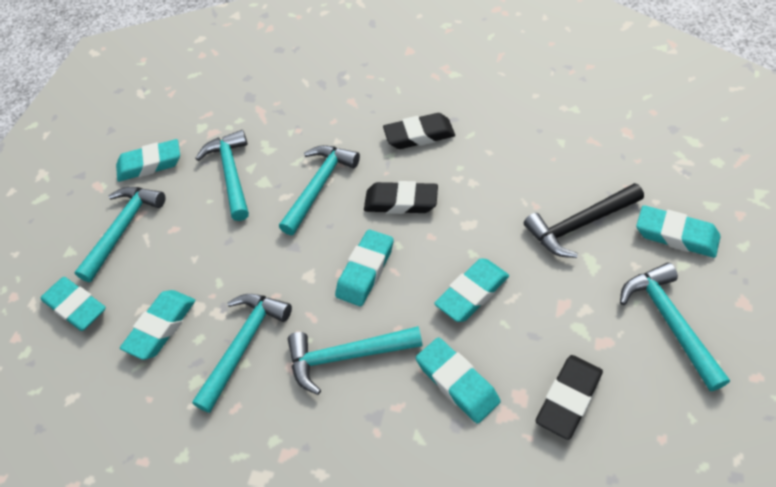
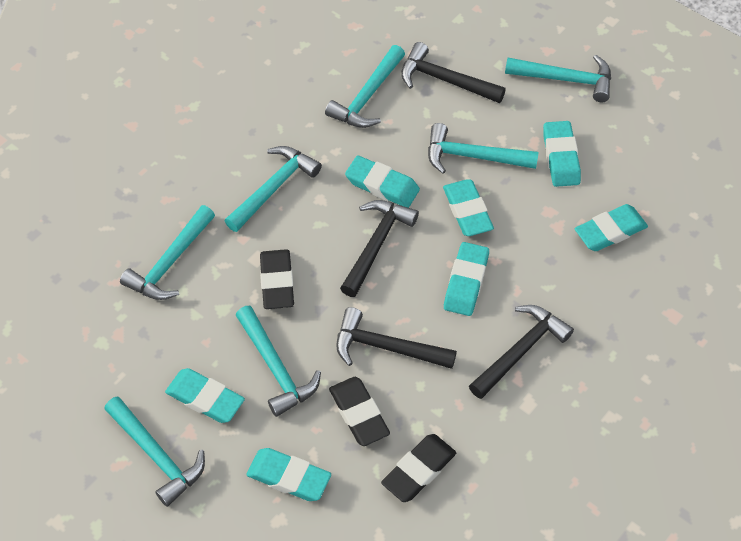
black hammer: [524,183,644,258] = 1 -> [336,307,457,369] [340,200,419,297] [401,42,506,103] [469,305,574,399] = 4
turquoise hammer: [74,187,165,282] [192,294,292,413] [195,130,249,221] [279,145,360,235] [287,326,423,395] [620,263,730,391] = 6 -> [104,396,205,507] [120,205,215,300] [225,146,322,232] [236,306,321,417] [325,45,405,128] [428,123,539,174] [505,55,611,102] = 7

